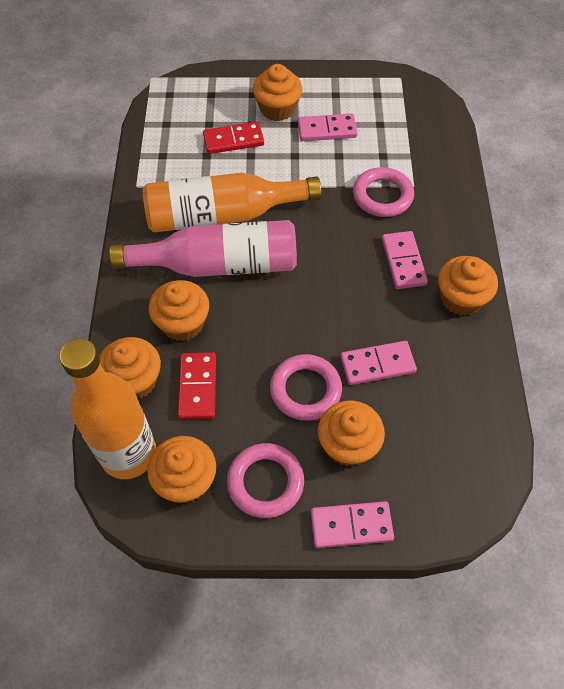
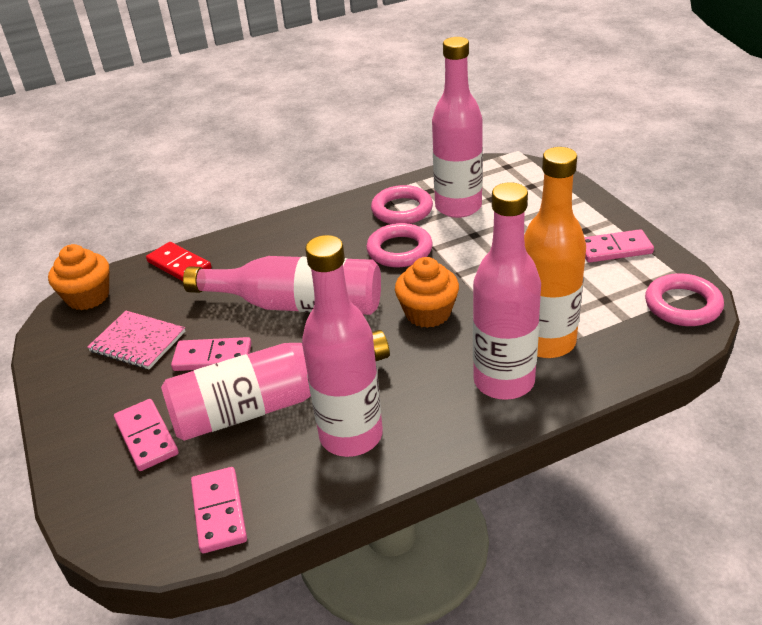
orange bottle: [60,338,156,479] [143,173,321,232] = 2 -> [524,147,586,358] = 1
orange cupcake: [100,337,161,399] [147,436,216,503] [148,280,209,341] [253,64,302,121] [318,401,385,466] [438,256,498,316] = 6 -> [48,244,109,310] [395,257,459,328] = 2
pink bottle: [110,220,297,277] = 1 -> [161,330,390,441] [183,256,381,315] [302,235,383,457] [432,37,483,218] [473,182,541,400] = 5
pink notebook: none = 0 -> [87,311,185,369] = 1
red domino: [178,352,216,420] [203,122,264,154] = 2 -> [146,242,211,281] = 1

